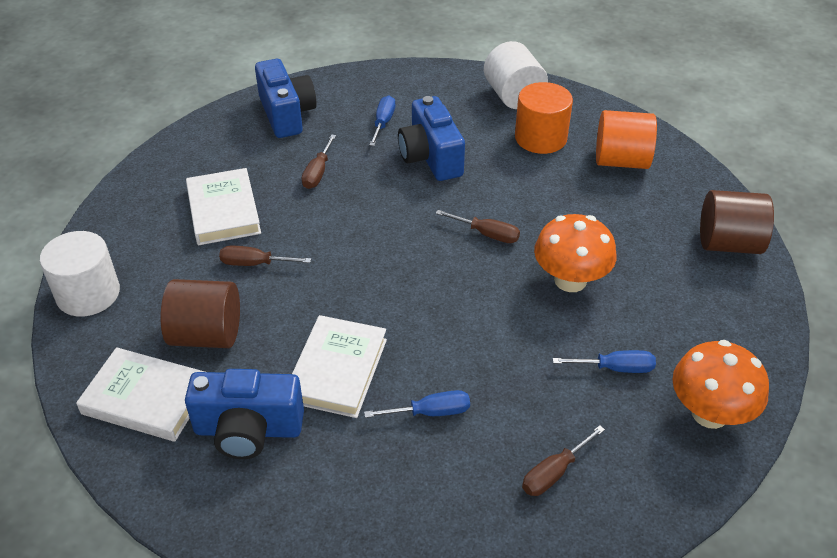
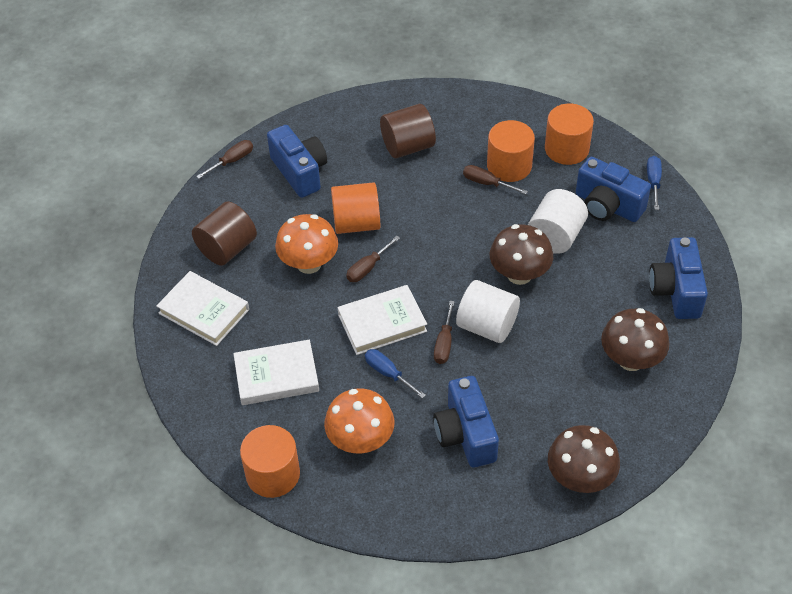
blue camera: [185,369,304,459] [255,59,317,138] [398,96,465,181] = 3 -> [267,125,327,198] [433,376,499,468] [576,157,651,222] [649,237,708,319] = 4
blue screwdriver: [364,390,470,418] [369,95,395,146] [553,350,656,373] = 3 -> [365,349,426,398] [647,156,662,210] = 2
brown mushroom: none = 0 -> [490,224,553,285] [548,425,620,493] [601,308,669,371] = 3
orange cylinder: [515,82,573,154] [596,110,657,169] = 2 -> [240,425,300,498] [331,182,380,234] [487,120,535,182] [545,104,594,165] = 4

